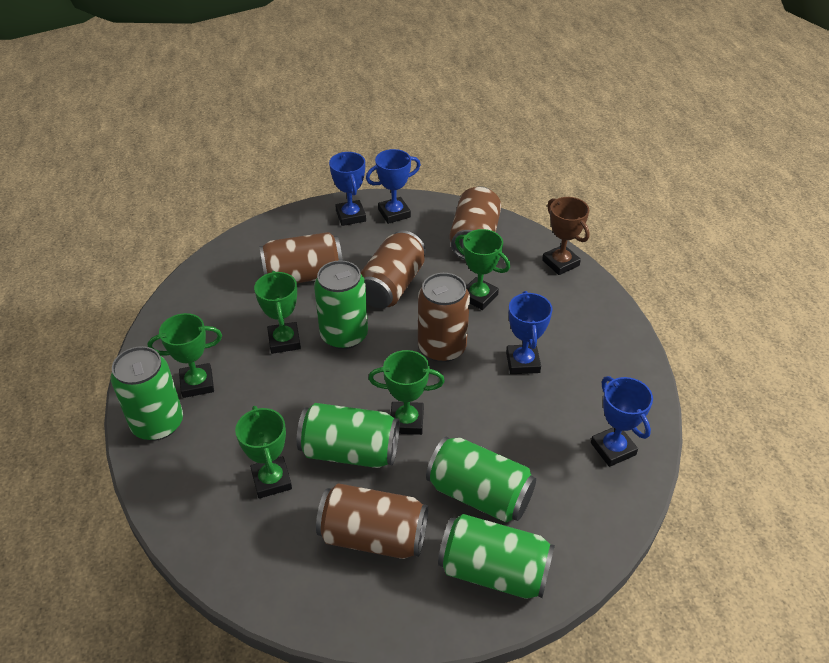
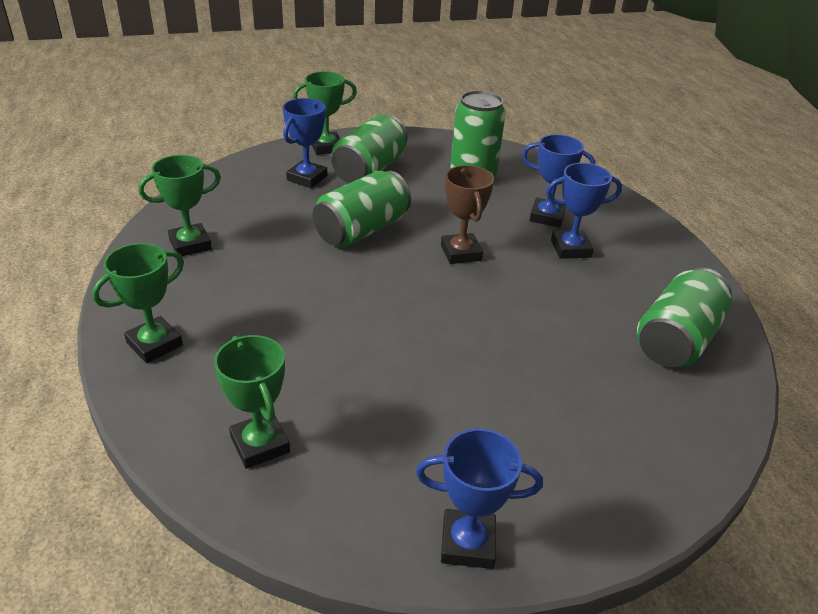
brown can: [259,232,343,283] [316,483,428,559] [361,230,426,308] [418,273,470,362] [449,186,501,259] = 5 -> none = 0
green can: [111,346,183,441] [297,403,400,468] [314,260,368,349] [426,437,536,523] [438,514,555,599] = 5 -> [313,171,411,247] [332,115,408,183] [450,90,506,176] [637,268,732,367] = 4
green trophy: [148,313,222,398] [235,406,292,499] [254,271,301,354] [368,350,445,435] [455,229,510,310] = 5 -> [92,243,184,363] [138,155,221,256] [214,335,290,469] [293,71,357,155] = 4

